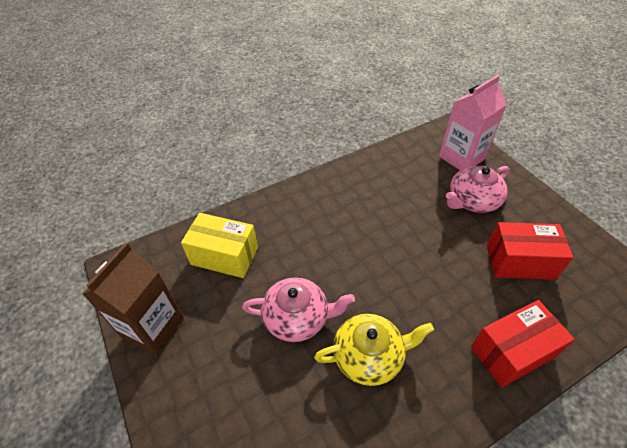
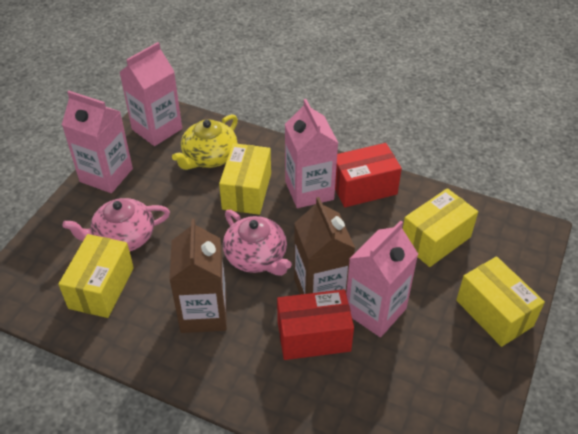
brown carton: [83,243,184,356] = 1 -> [169,219,227,333] [294,197,355,295] = 2
pink carton: [439,75,507,170] = 1 -> [62,91,133,193] [119,42,182,146] [285,99,338,208] [346,220,418,337] = 4
yellow box: [181,213,258,278] = 1 -> [58,234,134,318] [219,143,271,215] [403,188,478,267] [456,256,545,347] = 4

